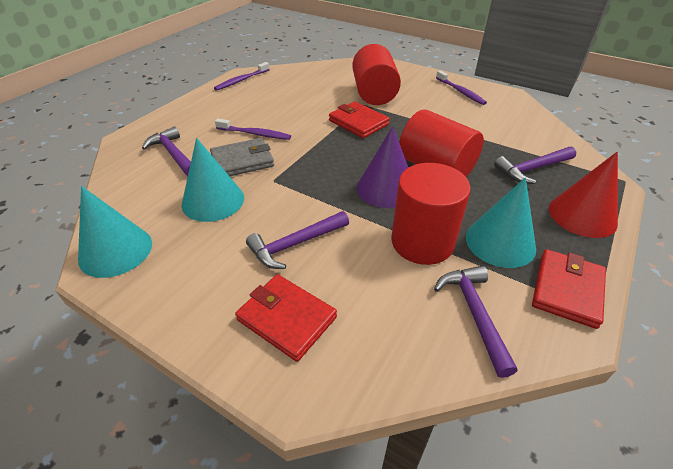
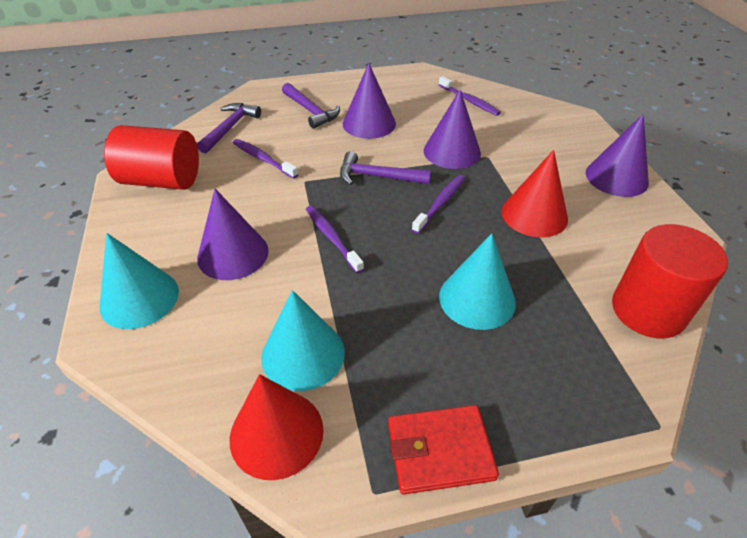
grey wallet: [210,138,274,176] = 1 -> none = 0
purple cone: [357,126,408,208] = 1 -> [197,189,269,280] [343,63,396,139] [424,89,481,169] [586,114,649,197] = 4
purple hammer: [142,127,191,177] [246,211,349,269] [434,266,518,378] [494,146,576,184] = 4 -> [197,103,261,154] [282,83,340,129] [340,151,431,185] = 3
purple toothbrush: [214,62,270,91] [215,119,291,140] [436,70,487,105] = 3 -> [233,139,298,179] [306,206,364,273] [412,175,465,234] [439,76,501,116] = 4
red cone: [549,152,618,238] = 1 -> [230,374,324,480] [502,150,568,237] = 2
red cylinder: [352,44,401,105] [392,163,471,265] [399,109,484,177] = 3 -> [104,125,199,190] [612,224,728,339] = 2
red wallet: [235,274,337,362] [329,101,390,138] [532,249,606,329] = 3 -> [388,405,499,494] = 1

